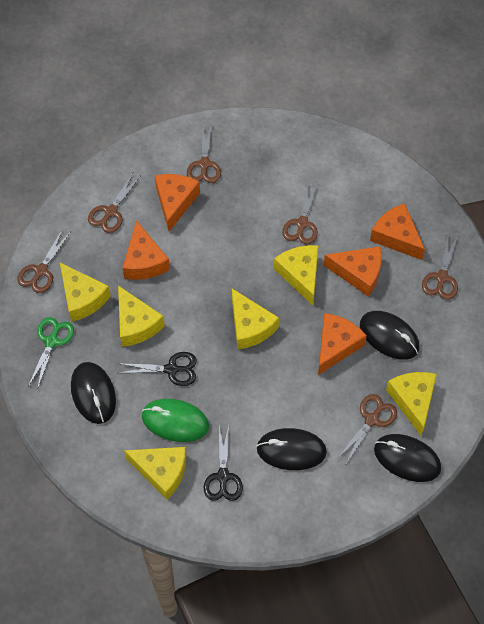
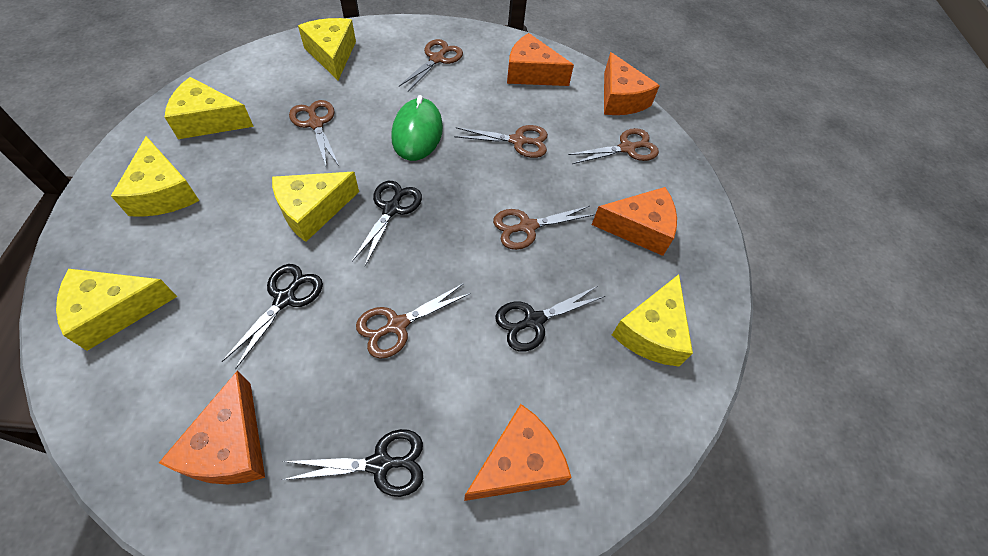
black mouse: [71,362,116,424] [256,428,327,470] [360,311,419,360] [374,434,441,482] = 4 -> none = 0
black scissors: [117,352,197,386] [203,425,243,501] = 2 -> [222,264,323,369] [282,429,423,497] [352,181,422,266] [495,286,605,352] = 4
green scissors: [28,317,74,390] = 1 -> none = 0

